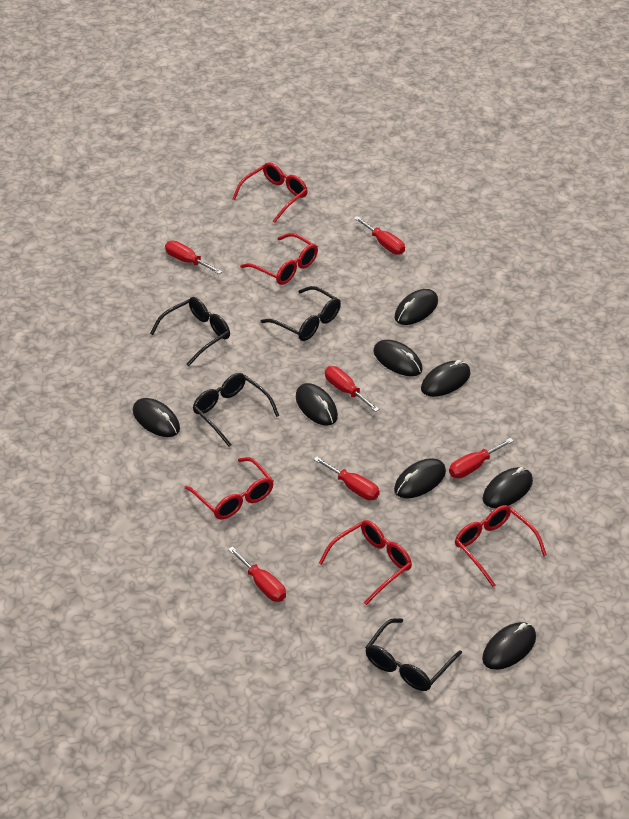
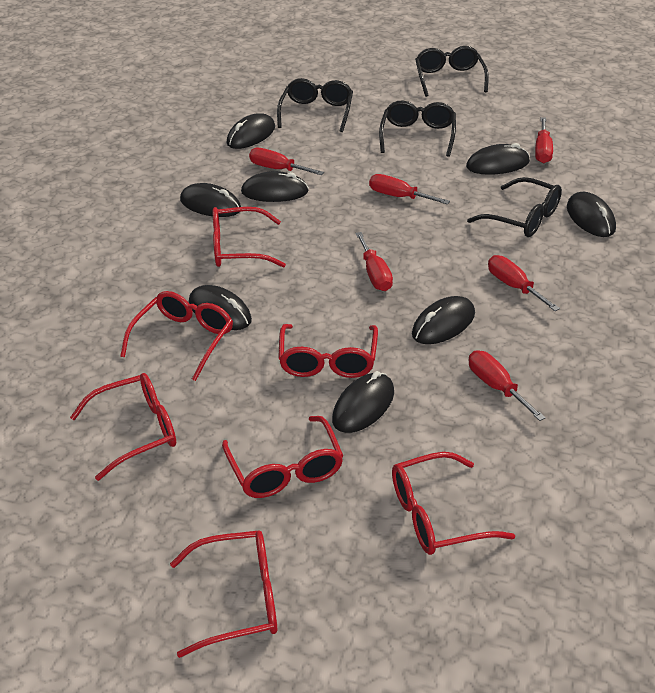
red glasses: [185,457,274,520] [232,162,308,223] [240,233,318,285] [319,520,412,605] [455,505,547,587] = 5 -> [70,373,176,481] [120,291,233,381] [170,530,277,658] [213,207,286,268] [222,416,343,498] [278,324,378,378] [392,452,515,555] = 7

